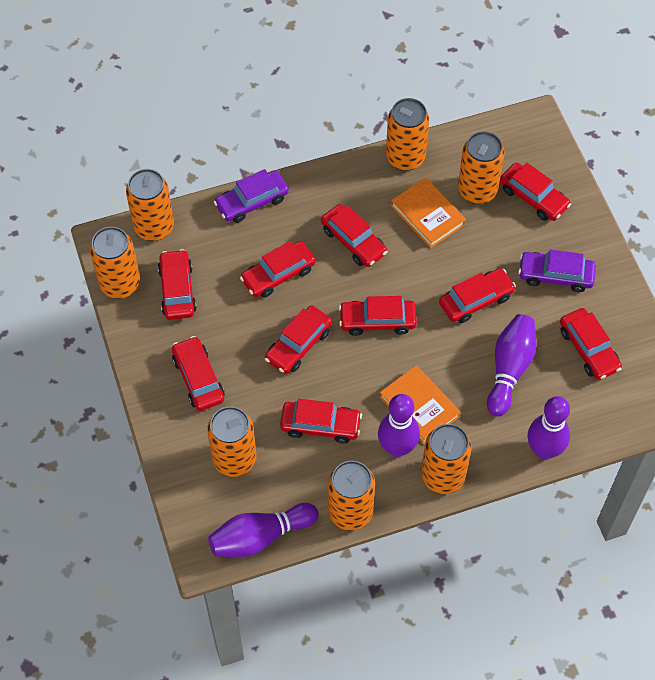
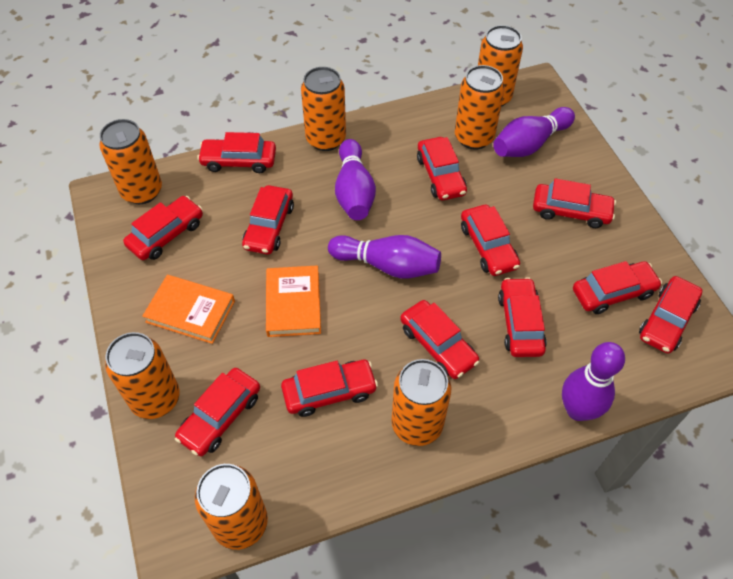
purple car: [214,169,289,223] [518,249,596,292] = 2 -> none = 0
red car: [158,249,197,320] [172,336,224,411] [240,241,316,298] [265,306,332,374] [280,399,362,443] [321,204,388,267] [339,296,417,336] [439,268,516,323] [500,162,571,221] [560,308,622,380] = 10 -> [123,196,203,260] [175,368,260,456] [197,132,276,173] [242,185,294,254] [281,360,378,417] [400,300,480,379] [417,137,467,200] [461,205,520,276] [498,277,547,357] [533,178,616,228] [573,261,662,314] [639,276,703,354] = 12

